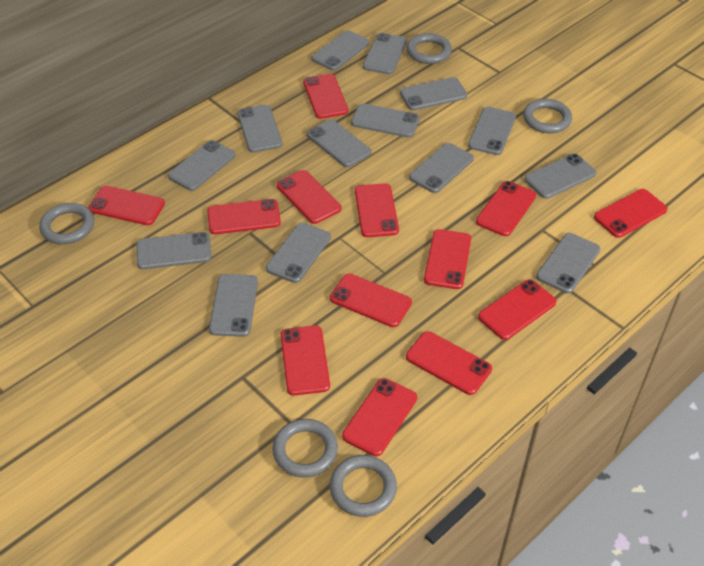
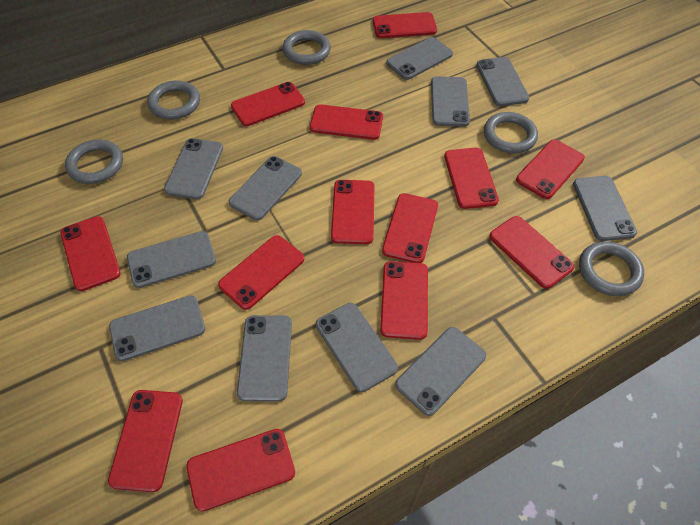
grey phone: [136,232,211,269] [168,140,235,191] [209,274,258,337] [237,105,282,153] [266,223,331,283] [307,119,371,167] [311,30,369,71] [351,103,420,138] [363,33,407,74] [400,77,467,110] [409,143,474,193] [468,107,516,155] [525,154,596,199] [536,233,600,293] = 14 -> [109,295,205,361] [127,231,216,288] [164,138,223,199] [229,156,302,220] [237,315,292,402] [316,303,398,392] [386,37,453,80] [395,327,486,416] [431,76,470,127] [476,57,529,106] [573,176,637,241] = 11

